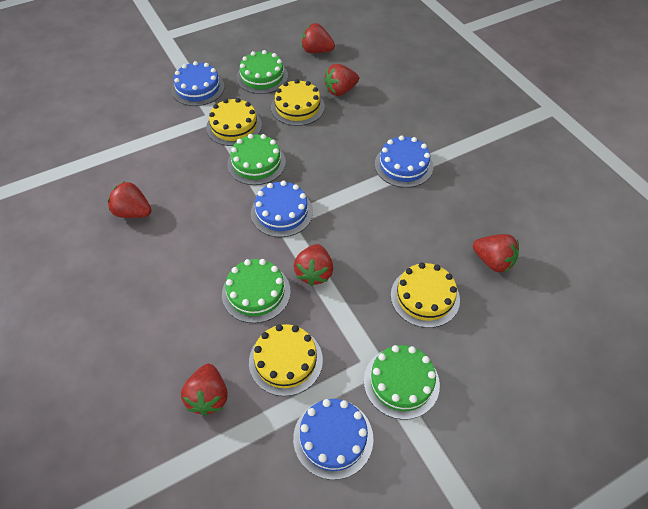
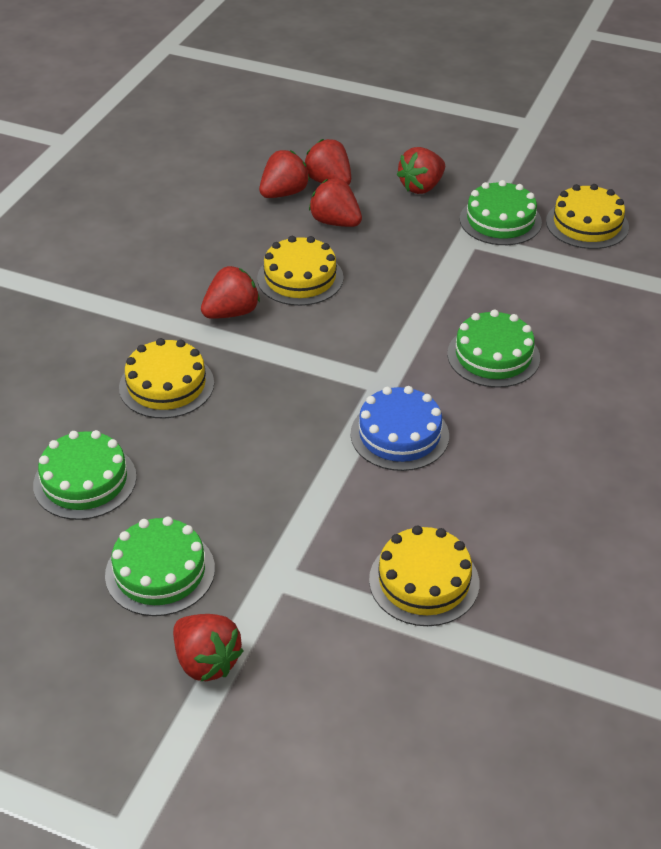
blue cake: [172,61,224,106] [251,181,313,237] [293,399,373,480] [375,135,433,188] = 4 -> [351,386,449,471] = 1

